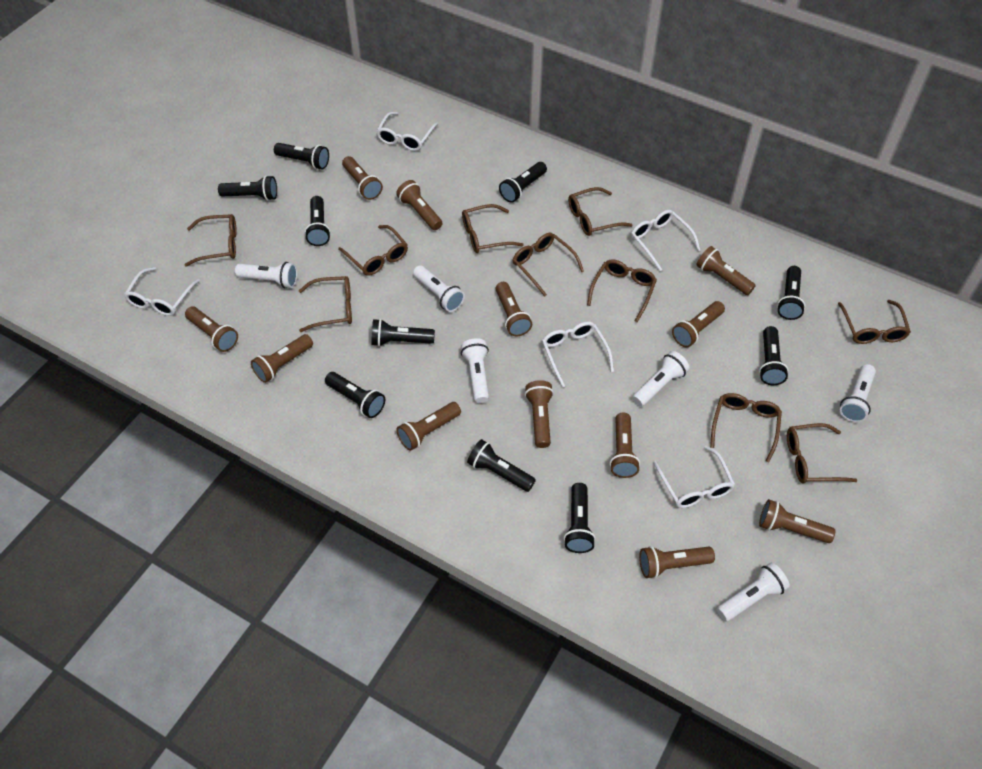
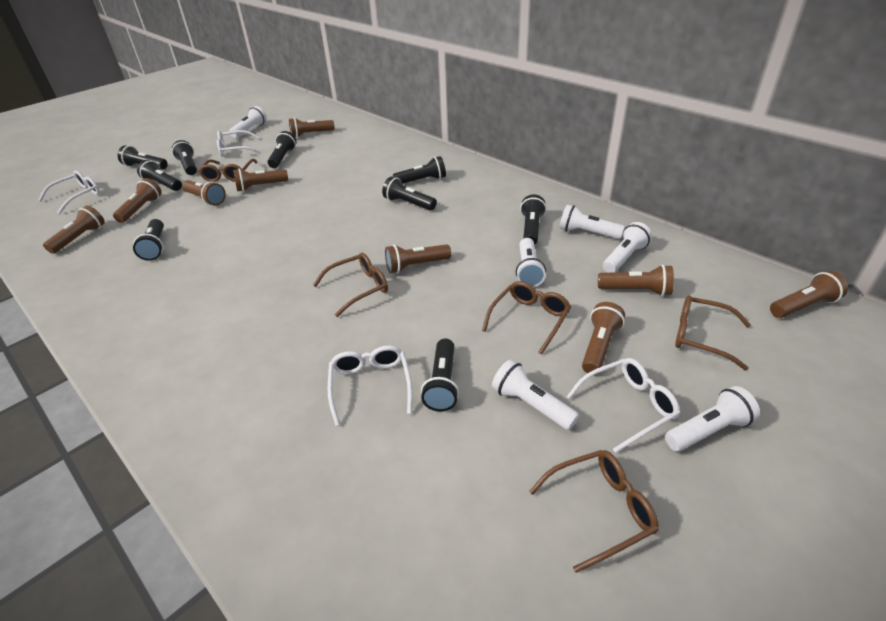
black flashlight: [218,175,277,201] [274,143,329,169] [305,196,331,246] [325,372,385,418] [371,319,435,346] [467,439,536,492] [499,162,547,203] [564,483,596,553] [759,326,789,385] [777,266,805,320] = 10 -> [118,145,168,170] [133,219,164,261] [137,160,182,191] [172,140,197,175] [267,131,297,168] [382,177,437,211] [393,156,446,184] [421,339,459,412] [520,195,546,245] = 9
brown flashlight: [185,307,238,352] [251,334,313,383] [342,156,383,200] [396,180,443,230] [396,402,461,451] [496,282,532,336] [525,380,554,448] [610,412,640,478] [639,546,715,579] [672,301,725,347] [696,246,756,295] [759,499,836,543] = 12 -> [43,205,105,254] [113,178,162,223] [182,180,226,205] [233,168,288,192] [289,118,335,138] [385,244,451,273] [582,302,625,374] [598,265,674,296] [770,271,848,318] = 9
brown glasses: [185,214,237,266] [299,276,352,332] [338,225,408,276] [462,204,524,253] [513,233,584,297] [568,187,632,236] [587,260,657,322] [710,393,782,462] [787,423,858,484] [838,300,911,344] = 10 -> [199,159,258,182] [313,253,388,317] [482,281,571,355] [529,450,659,573] [675,295,751,370] = 5
white glasses: [124,267,200,316] [376,112,438,151] [542,322,614,387] [631,210,700,271] [653,446,735,508] = 5 -> [38,170,100,214] [217,130,261,157] [328,346,413,426] [567,358,680,453] = 4

